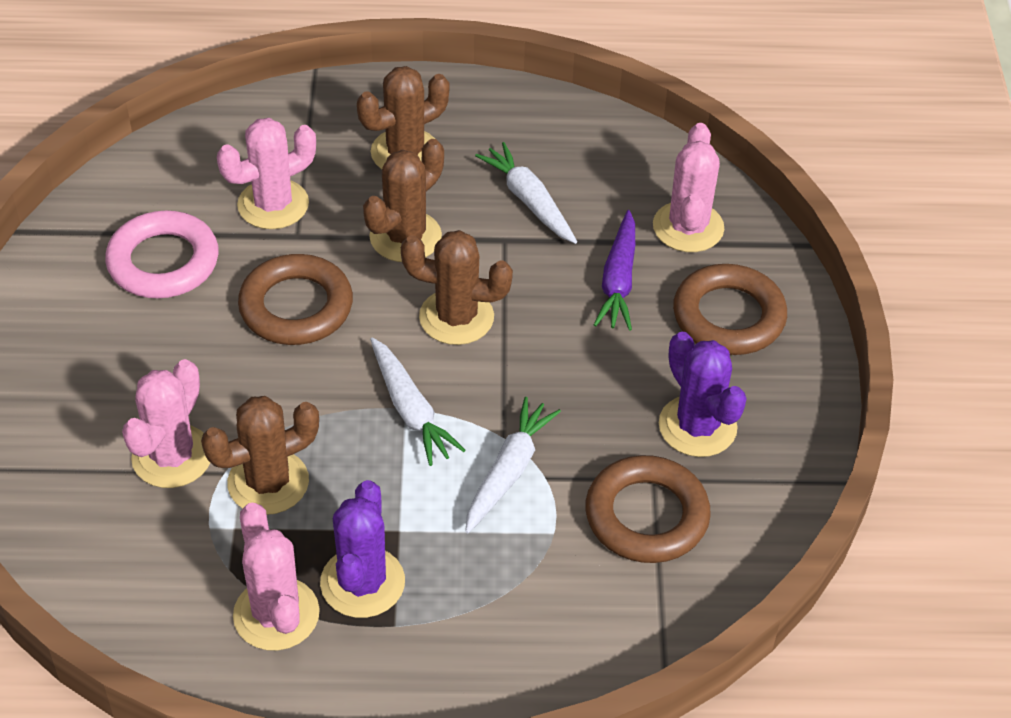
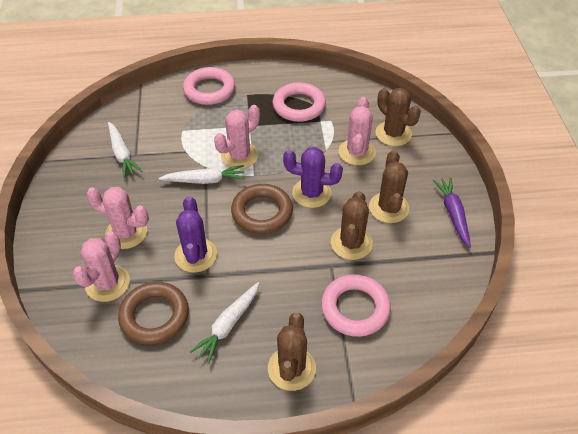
brown ring: [238,254,353,345] [585,455,711,563] [673,264,787,355] = 3 -> [118,282,189,345] [231,184,293,234] = 2
pink ring: [105,211,219,298] = 1 -> [183,67,235,105] [273,82,326,122] [321,274,391,337] = 3

